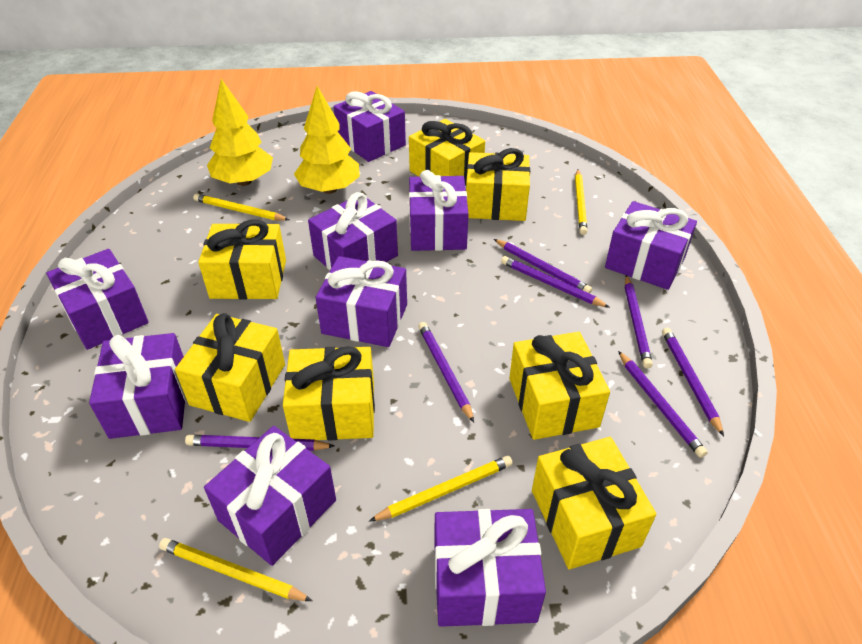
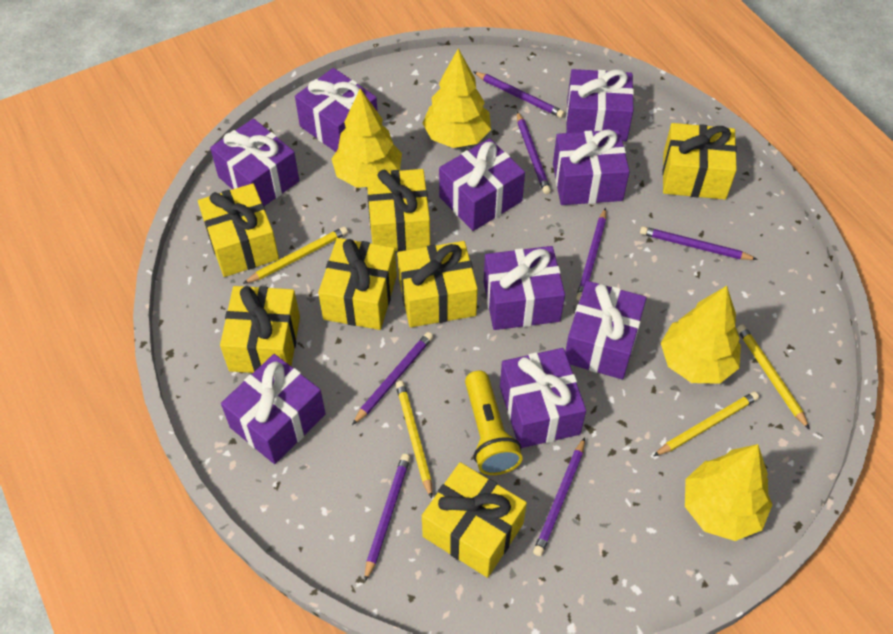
yellow flashlight: none = 0 -> [465,370,523,475] = 1
yellow tree: [207,79,273,186] [294,86,360,194] = 2 -> [332,88,402,188] [422,48,491,148] [661,286,741,384] [685,444,772,541] = 4

